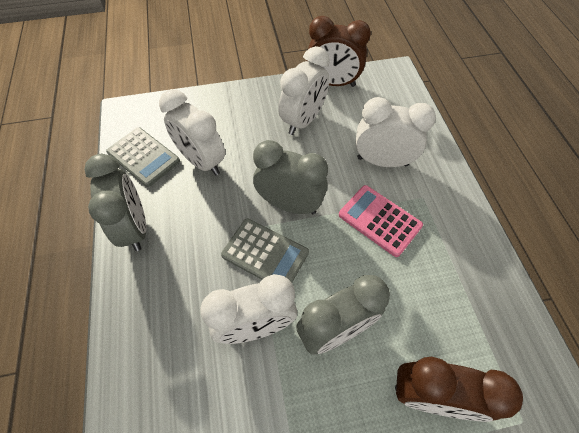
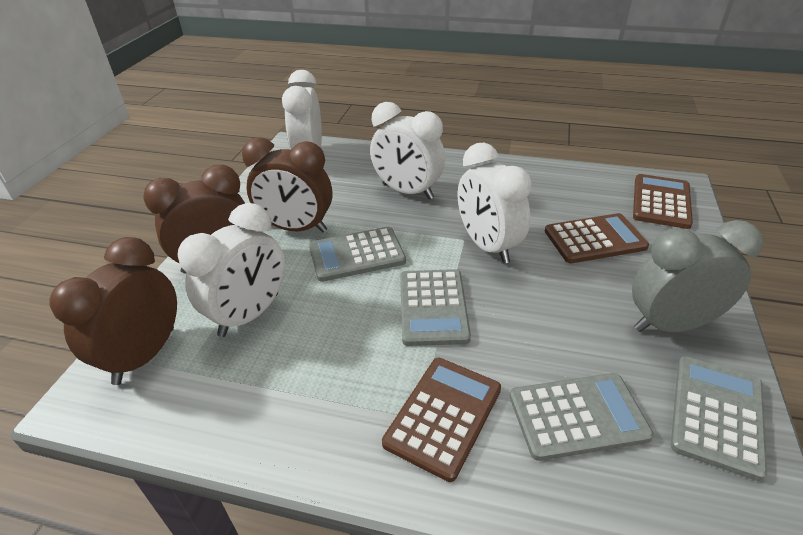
brown calculator: none = 0 -> [382,358,501,482] [545,213,649,264] [633,174,693,229] = 3
brown clock: [307,16,371,87] [395,357,523,422] = 2 -> [49,237,177,385] [143,165,245,274] [242,137,332,233] = 3
grey calculator: [106,127,180,187] [221,219,309,282] = 2 -> [309,227,406,282] [400,269,471,346] [509,373,654,461] [671,356,767,481] = 4
grey clock: [85,154,146,251] [253,140,328,214] [296,275,390,355] = 3 -> [632,220,763,332] = 1
pink calculator: [339,185,423,257] = 1 -> none = 0

